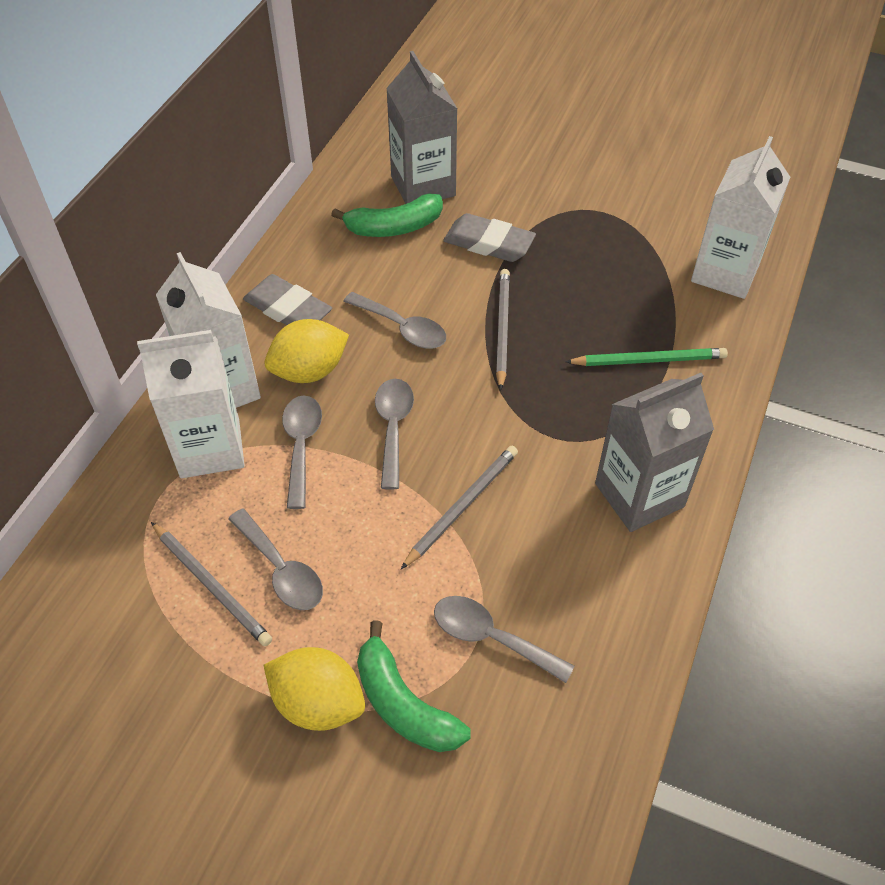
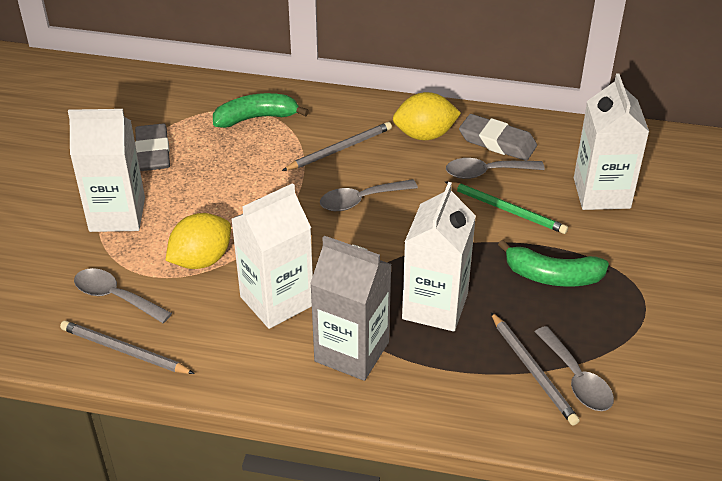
grey carton: [386,51,458,204] [595,373,714,532] = 2 -> [310,236,392,381] = 1
grey spoon: [228,508,323,610] [282,396,322,509] [343,292,446,349] [375,379,414,490] [434,596,574,683] = 5 -> [74,268,172,323] [320,179,418,211] [446,158,545,179] [535,326,614,411] = 4
white carton: [137,330,245,478] [156,252,261,408] [691,136,790,299] = 3 -> [68,109,145,232] [231,183,313,329] [402,182,476,332] [574,74,649,210] = 4

